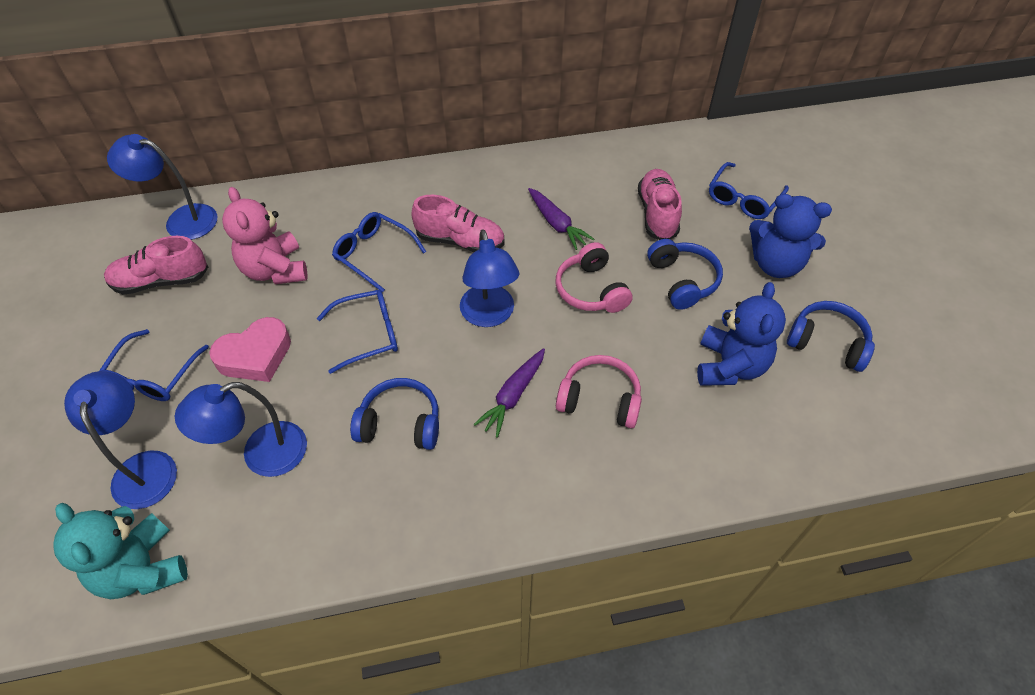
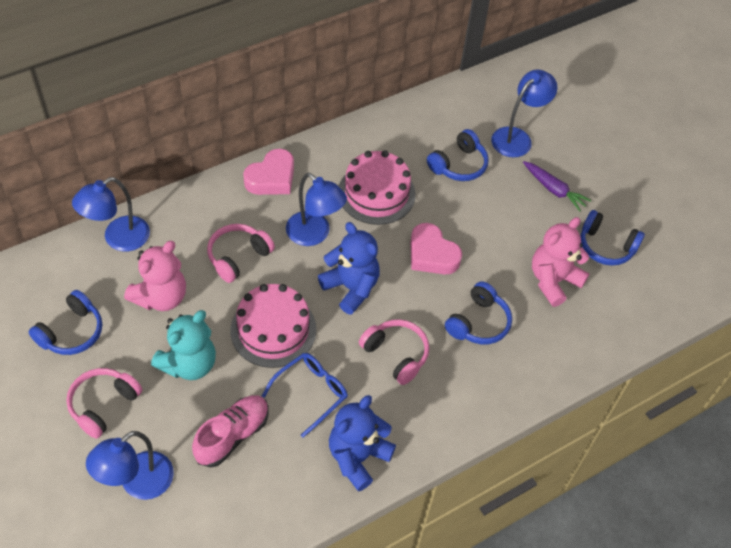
blue glasses: [99,329,209,401] [317,290,398,374] [332,212,426,293] [709,162,789,219] = 4 -> [262,353,348,437] = 1
blue headphones: [350,378,439,450] [647,239,723,310] [787,301,875,372] = 3 -> [28,290,102,355] [427,129,489,181] [445,281,512,344] [581,210,645,266] = 4
pink cake: none = 0 -> [231,284,316,368] [339,150,416,225] = 2
pink headphones: [556,242,632,313] [556,355,642,428] = 2 -> [66,368,143,439] [207,224,275,283] [359,319,429,385] = 3
pink heart: [209,317,291,382] = 1 -> [243,149,294,195] [410,223,462,275] = 2
pink shoe: [104,236,208,294] [411,195,505,252] [638,169,682,240] = 3 -> [192,395,269,467] = 1
pink teddy bear: [222,187,307,284] = 1 -> [124,241,186,311] [532,217,589,307] = 2
purple carrot: [474,348,545,438] [528,188,594,250] = 2 -> [523,161,591,212] = 1

